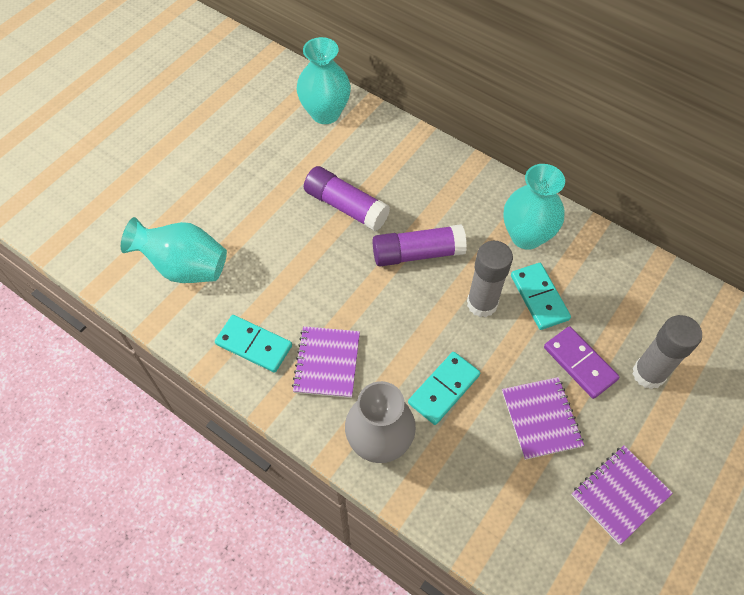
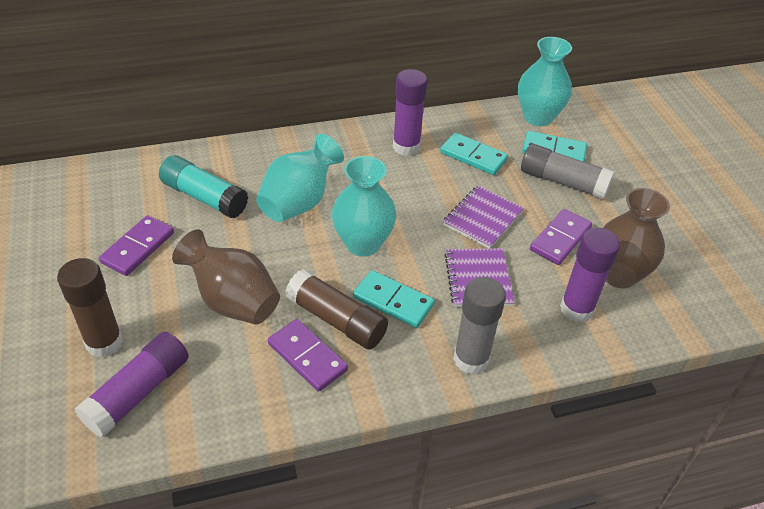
brown glue stick: none = 0 -> [57,258,123,357] [285,269,388,349] = 2
brown vase: none = 0 -> [172,229,280,325] [603,188,670,288] = 2
grey vase: [345,381,416,463] = 1 -> none = 0
purple domino: [544,326,619,399] = 1 -> [99,215,174,276] [268,319,348,392] [530,209,592,265] = 3
purple glue stick: [304,166,390,231] [373,224,467,266] = 2 -> [75,332,189,437] [393,69,427,156] [560,228,620,323] = 3
purple notebook: [292,326,360,398] [502,377,584,460] [572,445,673,545] = 3 -> [443,186,524,249] [445,249,515,307] = 2
turquoise glue stick: none = 0 -> [159,155,248,218] = 1

